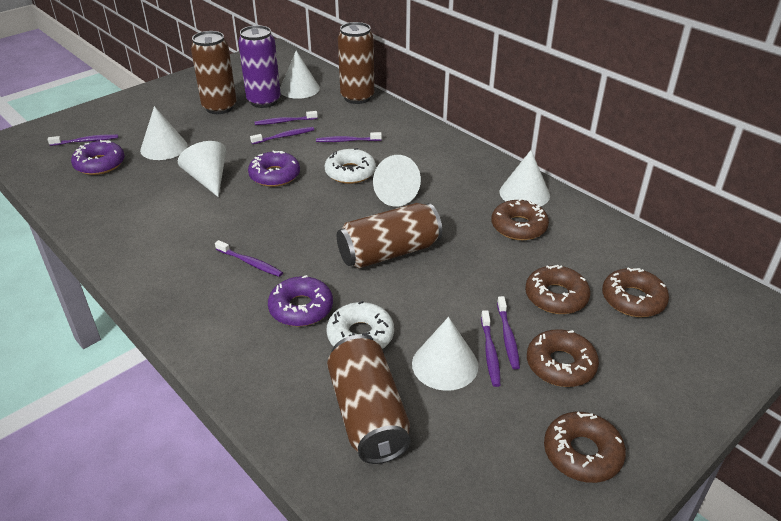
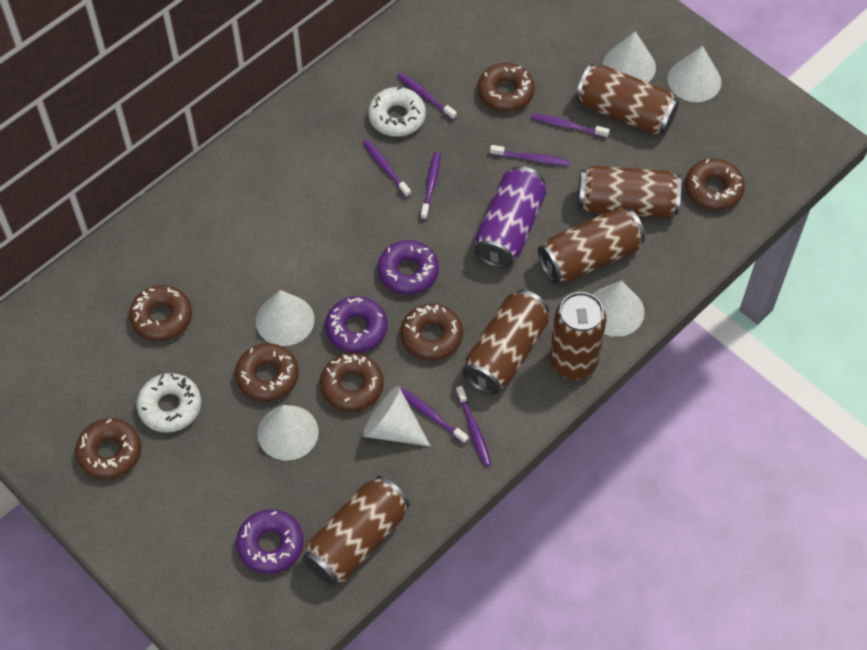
brown can: [191,31,236,114] [327,335,410,464] [337,203,442,268] [338,22,374,104] = 4 -> [303,476,410,585] [463,290,549,395] [538,208,645,284] [550,292,606,380] [576,64,679,135] [578,166,681,218] = 6
brown donut: [492,198,549,240] [525,265,590,314] [527,329,599,387] [544,412,626,483] [602,267,669,317] = 5 -> [75,418,141,479] [129,285,192,341] [235,343,299,402] [320,353,384,412] [401,304,463,361] [478,63,535,112] [685,159,745,211] = 7

